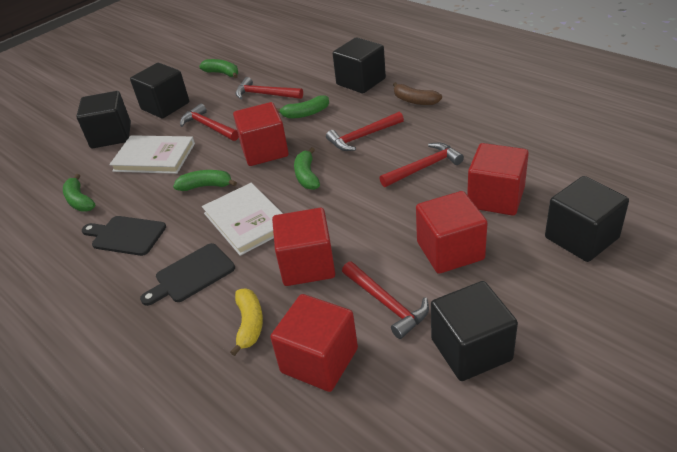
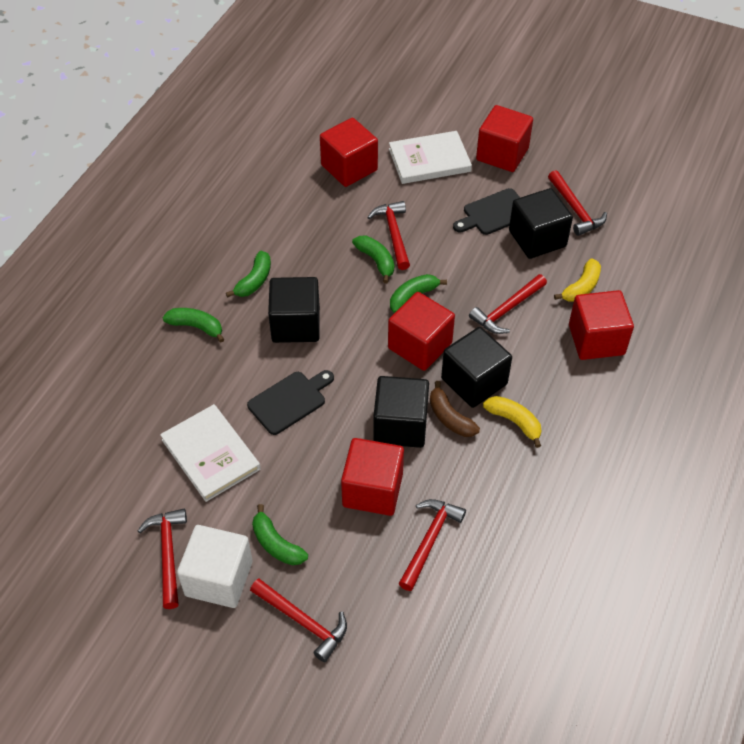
black cube: [76,91,131,148] [130,63,189,118] [333,37,386,93] [431,281,518,381] [545,176,629,262] = 5 -> [268,277,320,343] [373,376,429,448] [441,327,512,408] [509,188,573,259] = 4
red hammer: [180,104,239,141] [236,77,303,99] [326,111,404,151] [342,262,429,339] [379,143,464,187] = 5 -> [138,509,187,609] [250,578,347,662] [367,201,410,270] [399,499,466,591] [469,274,547,334] [548,170,607,236] = 6
white cube: none = 0 -> [177,525,253,608] = 1
yellow banana: [230,289,263,356] = 1 -> [483,396,541,448] [554,258,601,302] = 2

